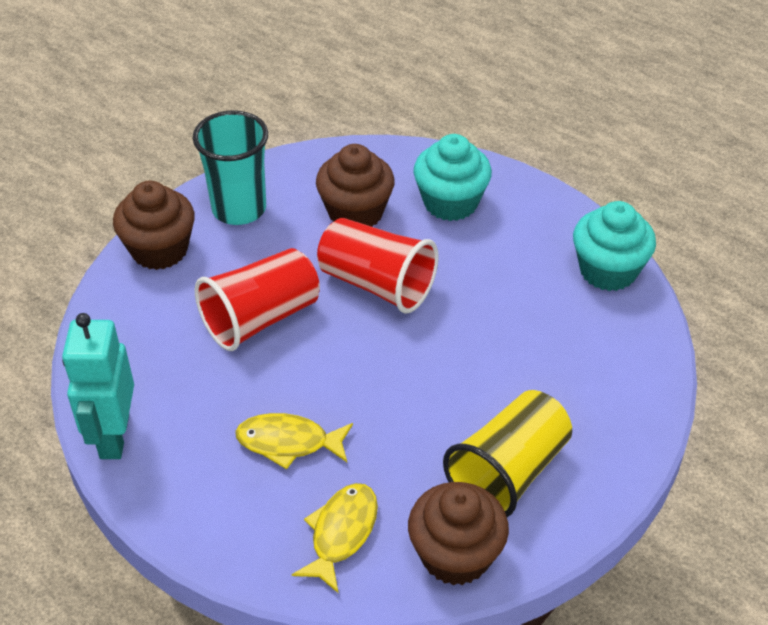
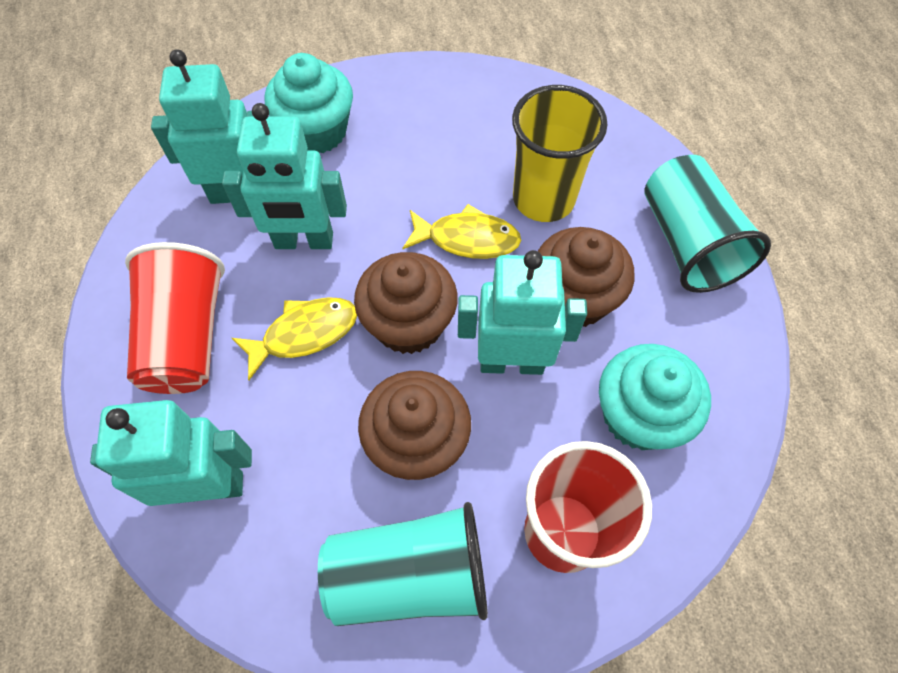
turquoise cup: [193,110,268,225] = 1 -> [318,502,488,626] [644,155,771,293] = 2
turquoise robot: [62,313,134,459] = 1 -> [90,400,252,506] [151,49,253,204] [222,103,347,249] [458,250,587,375] = 4

